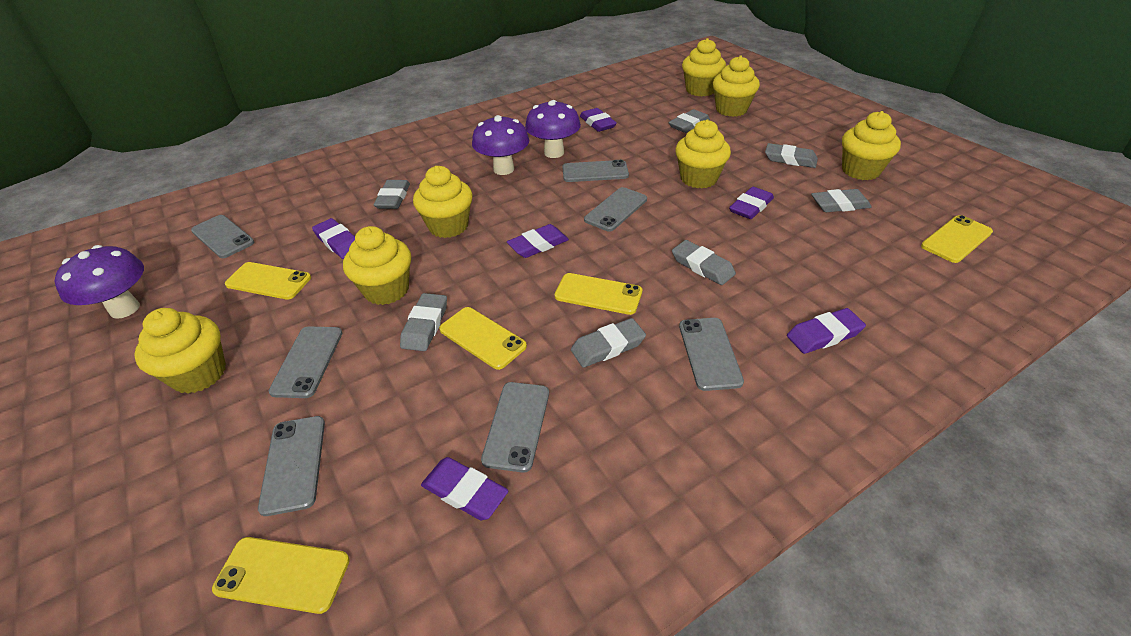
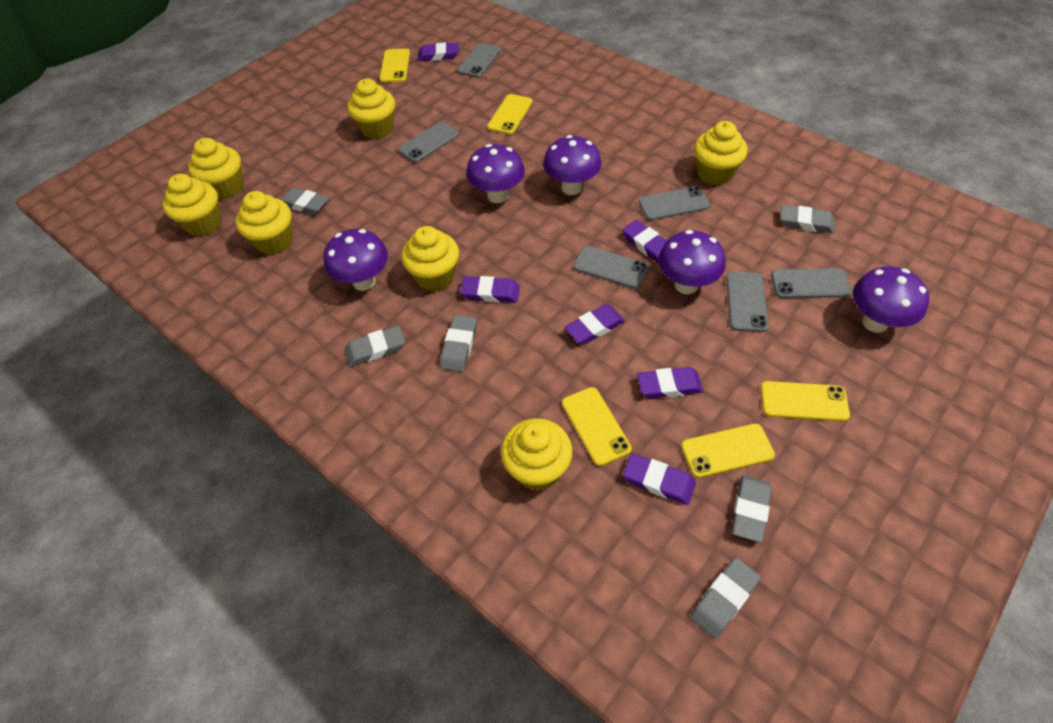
grey eraser: [373,180,410,209] [400,293,447,351] [571,318,646,368] [669,109,710,133] [672,240,736,285] [765,143,818,168] [811,189,872,212] = 7 -> [281,187,329,215] [344,326,405,367] [440,315,477,372] [690,558,761,638] [732,475,772,543] [780,205,835,233] = 6
grey phone: [191,215,254,258] [258,416,325,516] [269,327,342,398] [481,382,549,473] [562,160,629,182] [584,187,647,232] [679,318,744,391] = 7 -> [398,122,459,163] [457,42,501,78] [573,246,649,289] [638,186,710,221] [726,272,769,332] [771,268,852,298] = 6
purple mushroom: [54,245,144,319] [472,115,529,175] [525,100,581,158] = 3 -> [324,229,388,291] [466,144,525,203] [543,135,601,195] [658,230,726,294] [853,267,929,333] = 5

